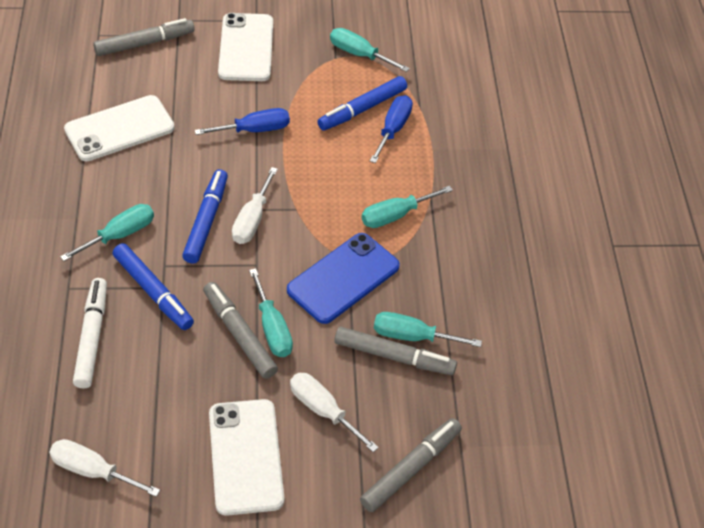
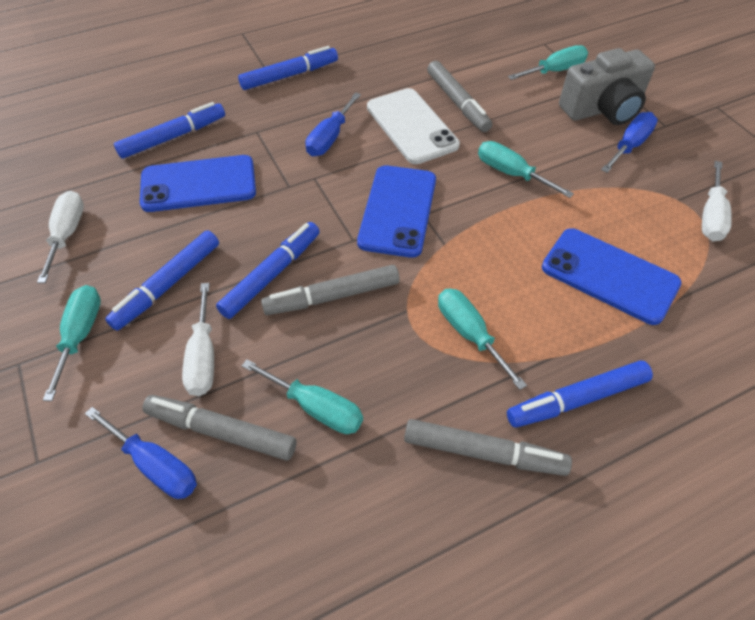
blue marker: [113,243,194,330] [182,169,228,264] [317,76,407,131] = 3 -> [105,230,219,331] [114,102,225,159] [216,222,320,319] [238,46,338,90] [507,361,653,428] = 5
blue phone: [287,233,400,324] = 1 -> [140,155,256,212] [357,165,436,258] [542,228,682,325] = 3
blue screwdriver: [194,108,290,135] [370,95,413,163] = 2 -> [85,407,197,499] [305,92,361,156] [601,112,658,173] = 3
grey camera: none = 0 -> [559,48,655,125] = 1
white marker: [73,278,107,388] = 1 -> none = 0
white phone: [64,95,175,161] [209,399,284,516] [218,13,273,81] = 3 -> [367,88,460,164] = 1

